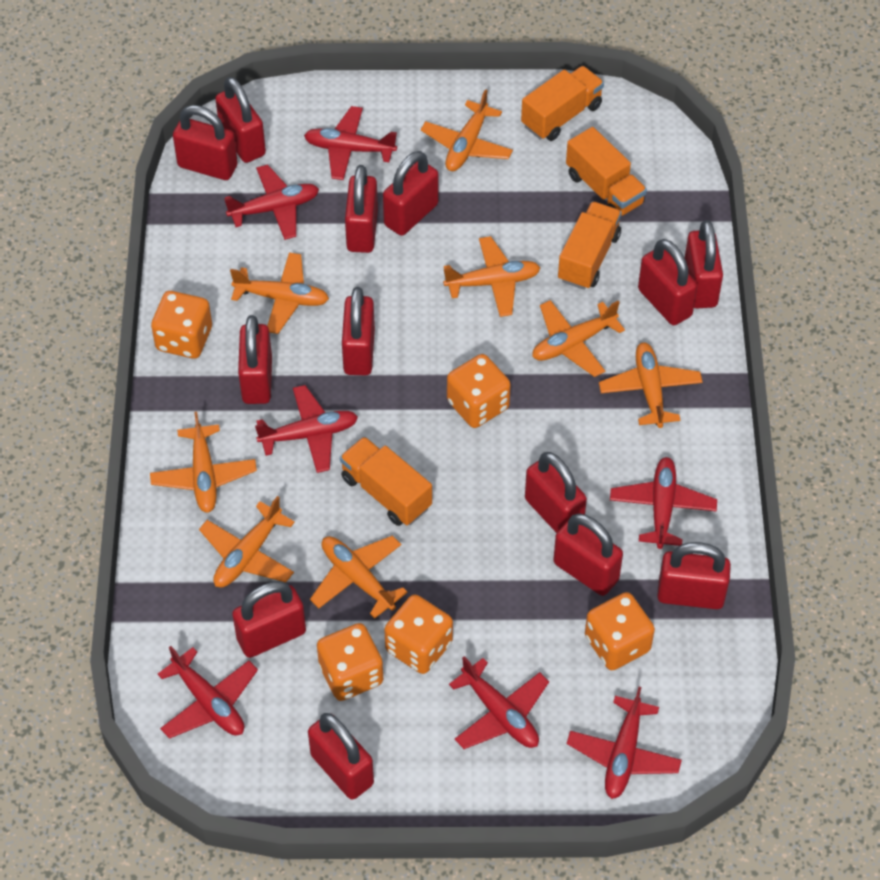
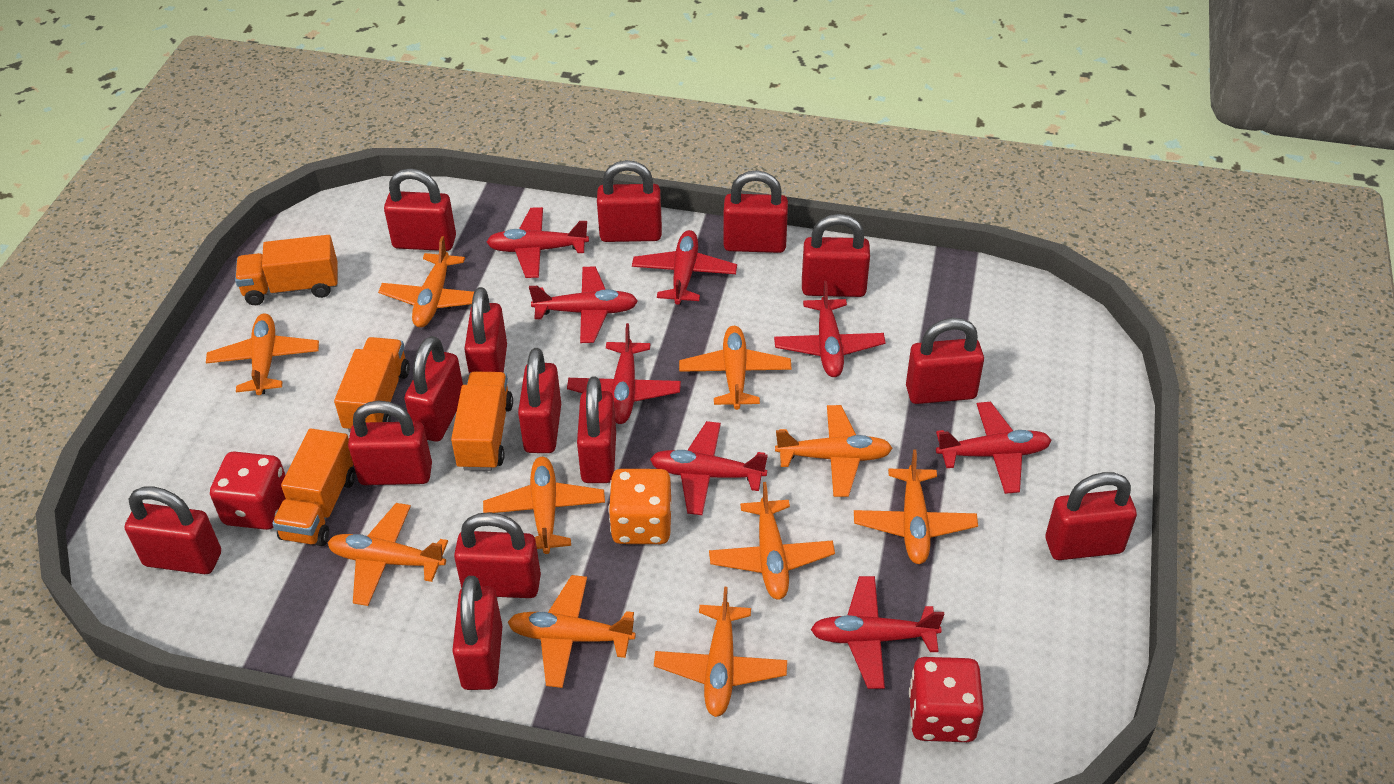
orange dice: [151,291,212,359] [317,623,383,701] [384,594,453,674] [447,354,511,428] [585,592,655,670] = 5 -> [608,469,672,544] = 1
orange plane: [150,412,257,513] [199,496,295,587] [230,252,329,334] [310,535,408,619] [421,89,513,171] [443,236,540,317] [532,300,625,377] [599,342,703,428] = 8 -> [206,314,319,395] [327,503,448,606] [378,236,474,327] [483,457,605,554] [508,575,636,688] [654,587,787,717] [679,326,792,410] [709,482,835,600] [775,405,893,497] [854,450,978,564] = 10
red dice: none = 0 -> [210,451,286,530] [909,657,984,742] = 2
red padlock: [173,105,238,180] [215,77,266,163] [232,581,306,658] [238,315,272,404] [308,713,374,800] [342,287,375,375] [345,165,378,253] [383,151,438,236] [525,452,587,533] [553,513,623,596] [638,239,697,325] [657,542,731,609] [685,220,723,308] = 13 -> [125,486,221,574] [348,401,432,485] [384,168,456,251] [404,336,463,442] [452,576,502,690] [454,512,541,598] [464,287,507,373] [518,348,561,453] [577,377,616,483] [597,160,662,242] [723,170,788,253] [802,214,870,297] [906,318,984,404] [1046,472,1137,560] = 14
red plane: [158,646,258,739] [224,164,319,240] [255,385,358,473] [304,106,397,180] [449,656,549,749] [567,687,682,799] [610,457,717,549] = 7 -> [487,207,589,278] [529,266,638,343] [567,323,681,424] [632,230,737,305] [650,421,768,515] [774,281,885,377] [811,576,944,689] [936,402,1052,494] = 8

